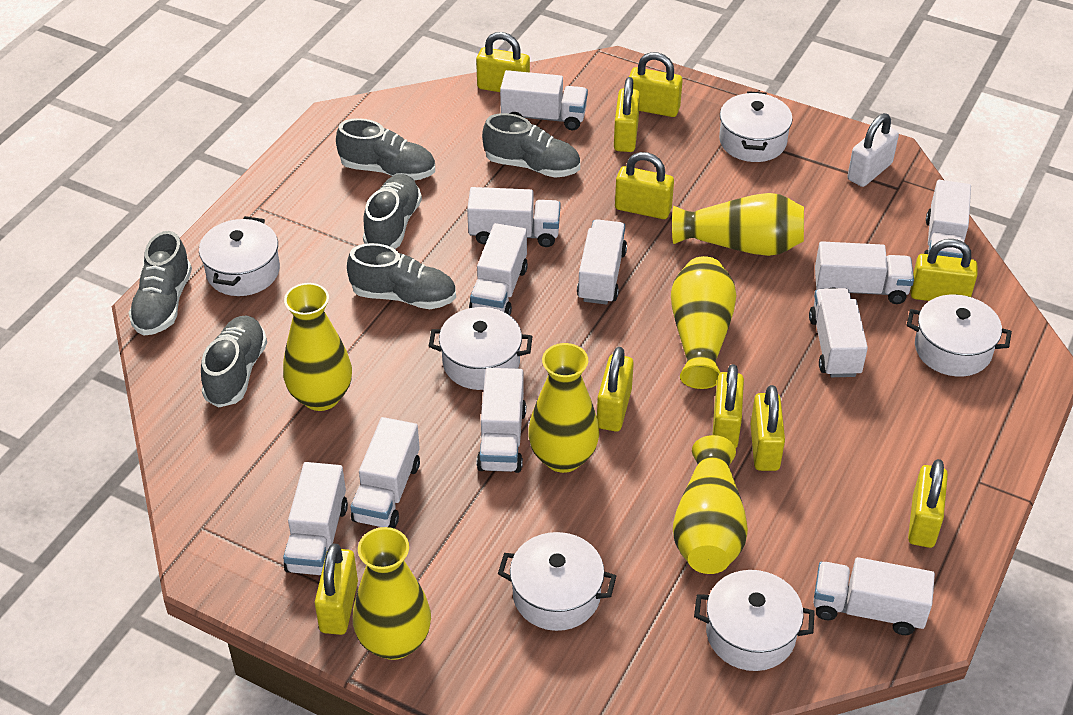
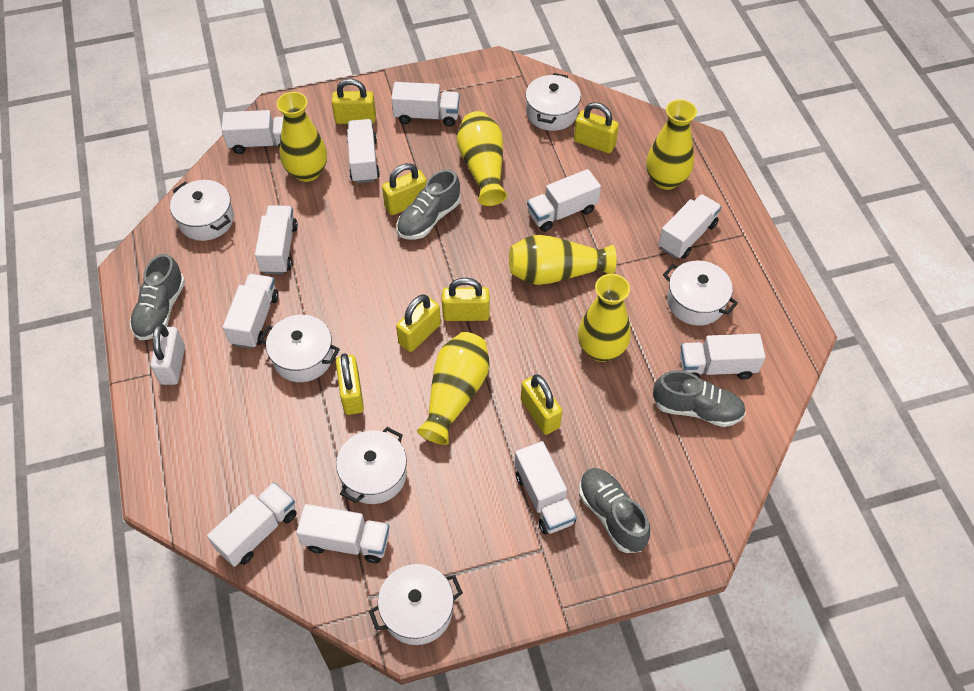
grey shoe: [128,231,192,336] [201,316,267,408] [336,118,435,180] [347,243,456,309] [363,174,422,249] [482,113,580,178] = 6 -> [130,254,185,340] [397,169,461,240] [579,468,650,553] [653,370,746,427] = 4
yellow padlock: [315,544,358,635] [476,32,530,92] [597,347,634,431] [614,77,640,152] [615,152,674,219] [629,52,683,117] [712,364,744,449] [751,385,785,471] [908,459,948,548] [911,239,978,301] = 10 -> [332,79,376,124] [336,353,364,415] [382,163,427,215] [396,294,441,352] [442,278,489,321] [521,375,562,435] [574,102,619,153] = 7

